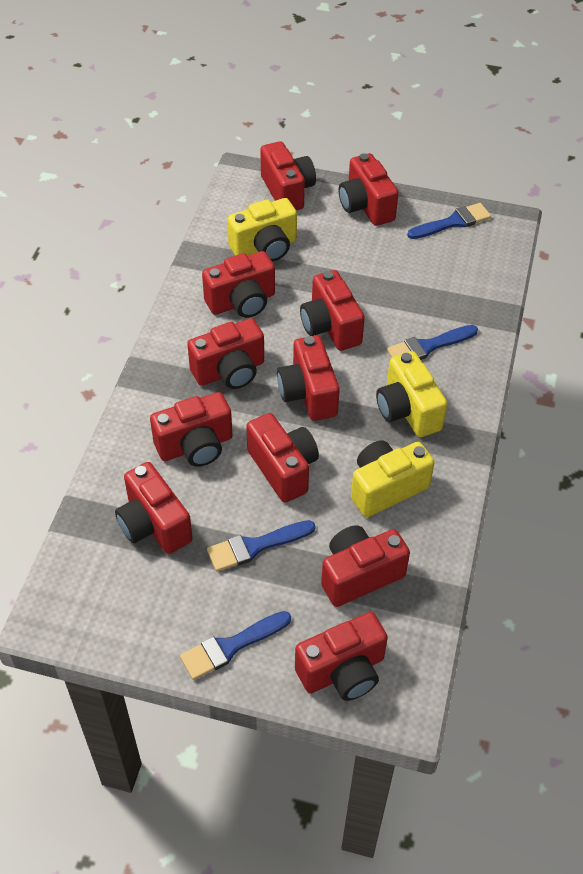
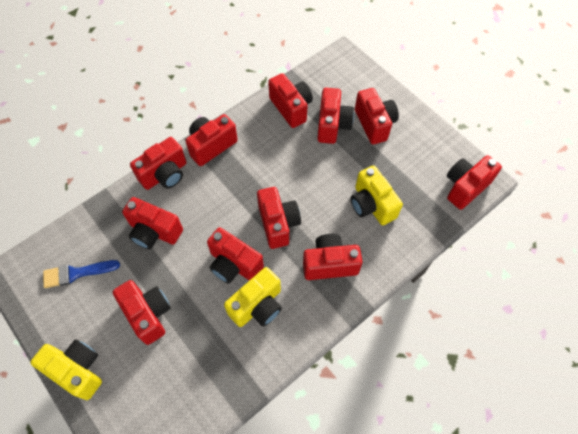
blue brush: [180,611,291,680] [207,520,316,572] [387,325,478,360] [407,203,491,239] = 4 -> [43,260,120,288] = 1

